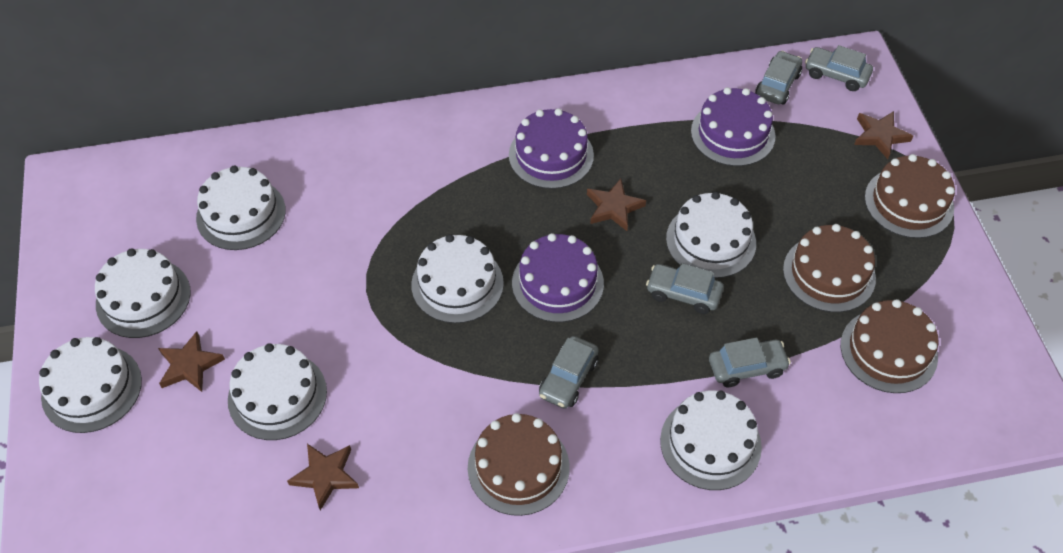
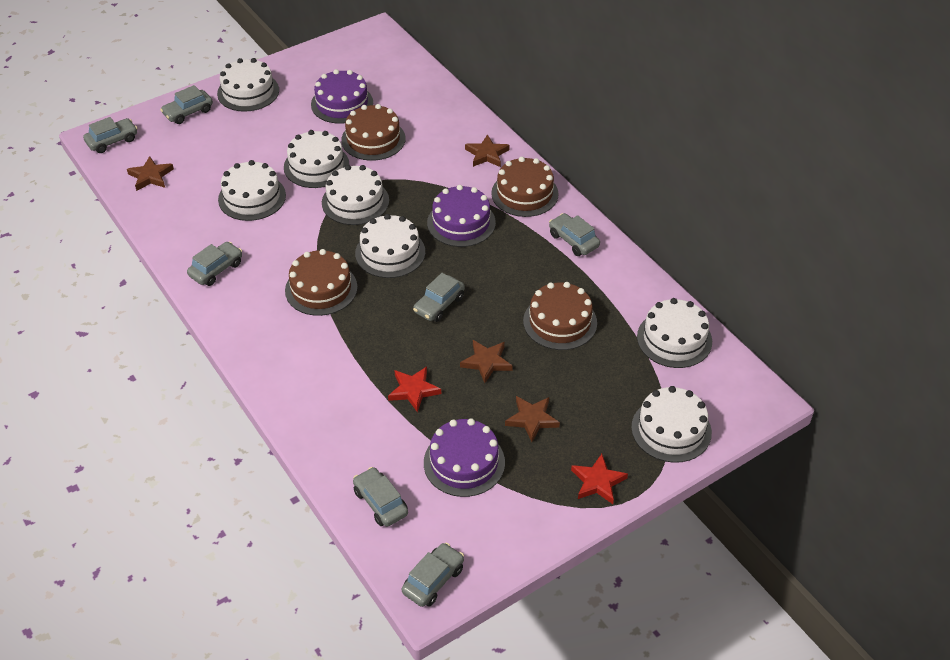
grey car: [539,336,599,409] [646,263,724,314] [709,337,791,388] [755,51,802,104] [805,45,873,91] = 5 -> [83,117,138,153] [160,85,213,124] [187,242,242,286] [353,467,408,527] [402,542,464,607] [413,273,465,322] [549,213,600,256] = 7
red star: none = 0 -> [388,366,441,412] [571,454,628,504] = 2

